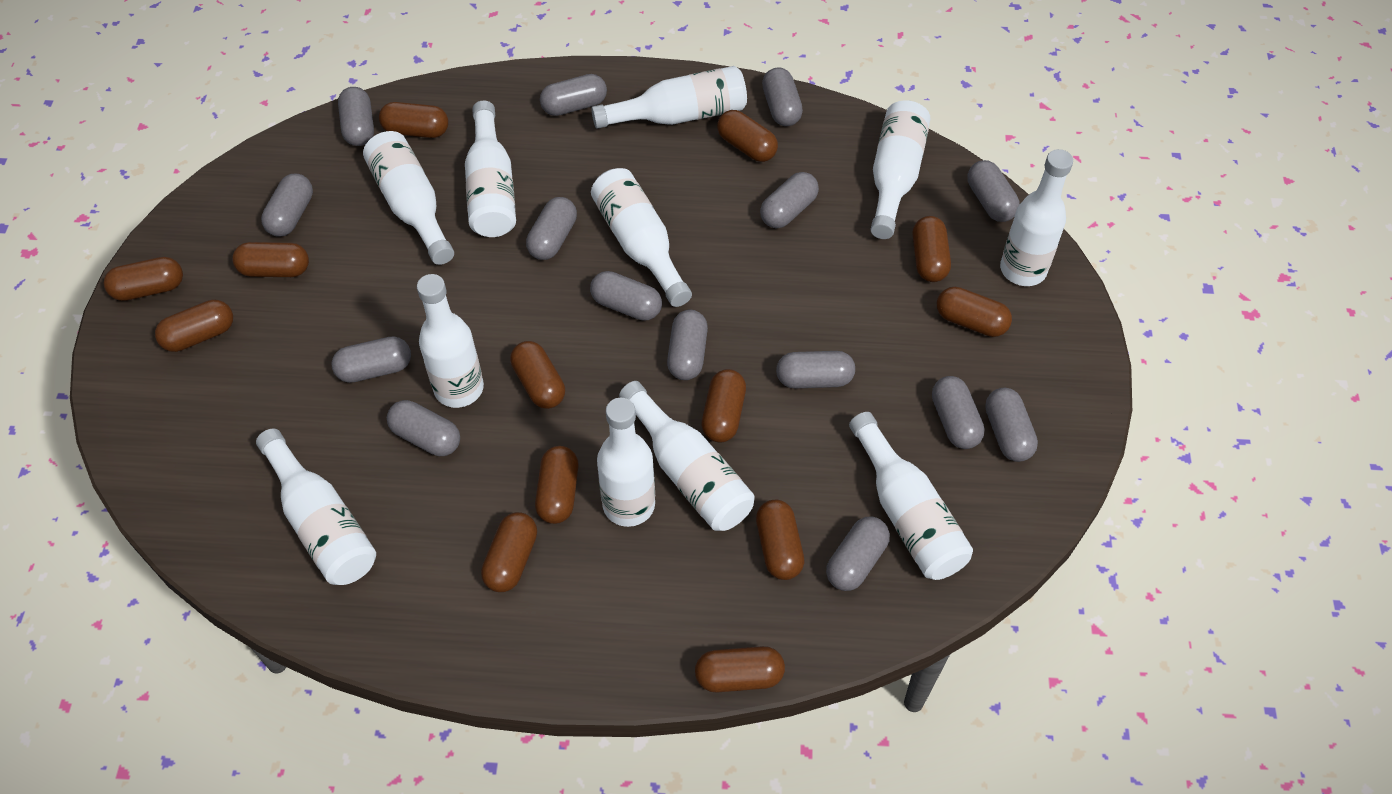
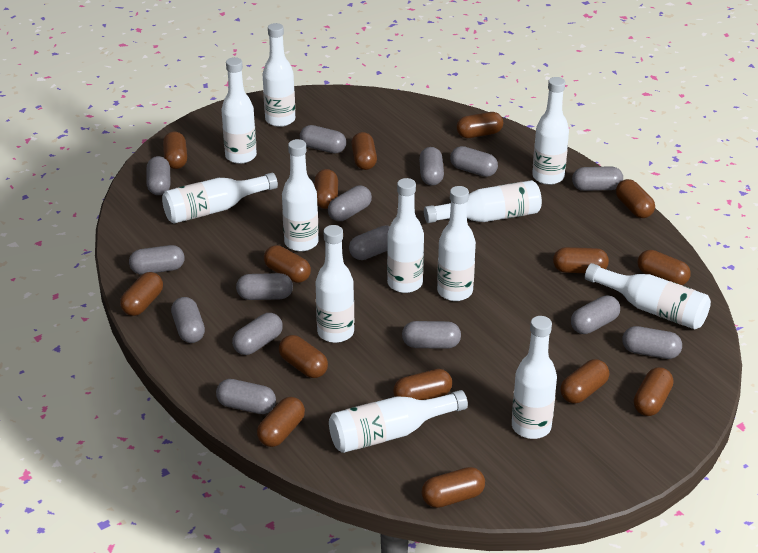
brown capsule: [104,257,183,301] [155,299,233,352] [232,242,309,277] [379,102,449,138] [481,512,537,592] [510,341,565,409] [535,446,579,524] [695,646,785,693] [701,369,746,443] [717,110,778,162] [756,500,805,580] [912,216,951,282] [937,287,1012,337] = 13 -> [120,272,163,316] [163,131,187,169] [257,397,305,447] [264,245,311,283] [279,335,328,378] [314,169,338,209] [351,132,377,170] [393,369,452,400] [422,467,485,508] [456,112,503,138] [553,247,609,273] [560,359,609,403] [616,179,655,218] [634,367,674,416] [637,250,691,285] = 15
white bottle: [256,428,376,585] [363,131,454,265] [417,274,484,408] [465,100,516,237] [591,66,747,129] [591,168,692,307] [597,398,655,527] [619,381,755,531] [849,412,973,580] [870,100,931,239] [1000,149,1073,286] = 11 -> [162,173,278,224] [221,57,257,164] [263,23,295,127] [282,139,319,252] [316,225,354,343] [329,390,468,453] [387,178,424,293] [424,180,542,223] [437,186,476,301] [512,316,557,439] [532,77,569,185] [585,263,711,329] = 12

